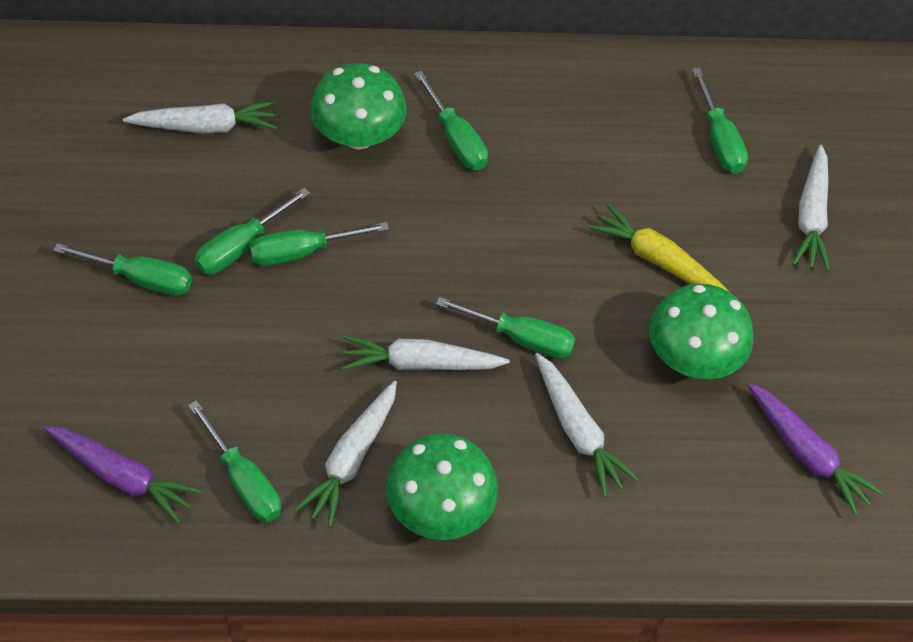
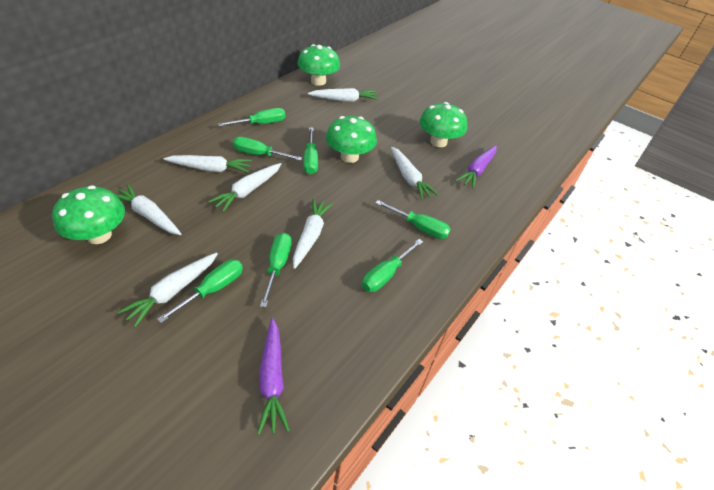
green mushroom: [310,63,407,149] [386,433,498,540] [649,284,753,379] = 3 -> [52,185,125,244] [298,44,340,86] [326,116,377,163] [420,102,467,147] = 4
white carrot: [123,101,278,134] [294,381,397,527] [341,336,510,370] [535,353,639,497] [793,145,830,271] = 5 -> [115,184,181,235] [118,252,218,327] [164,155,252,173] [208,163,281,212] [293,198,333,269] [308,88,378,102] [391,147,439,200] = 7
yellow carrot: [588,203,728,291] = 1 -> none = 0

